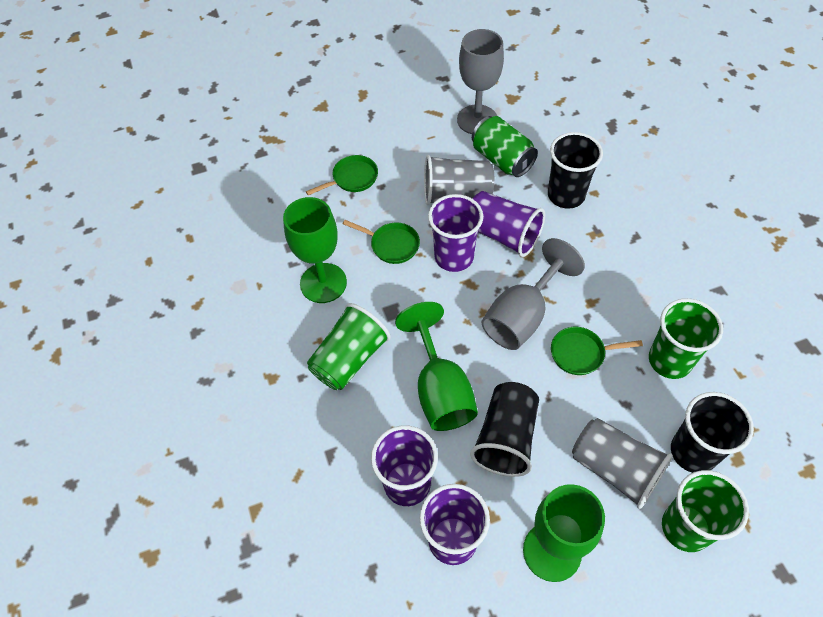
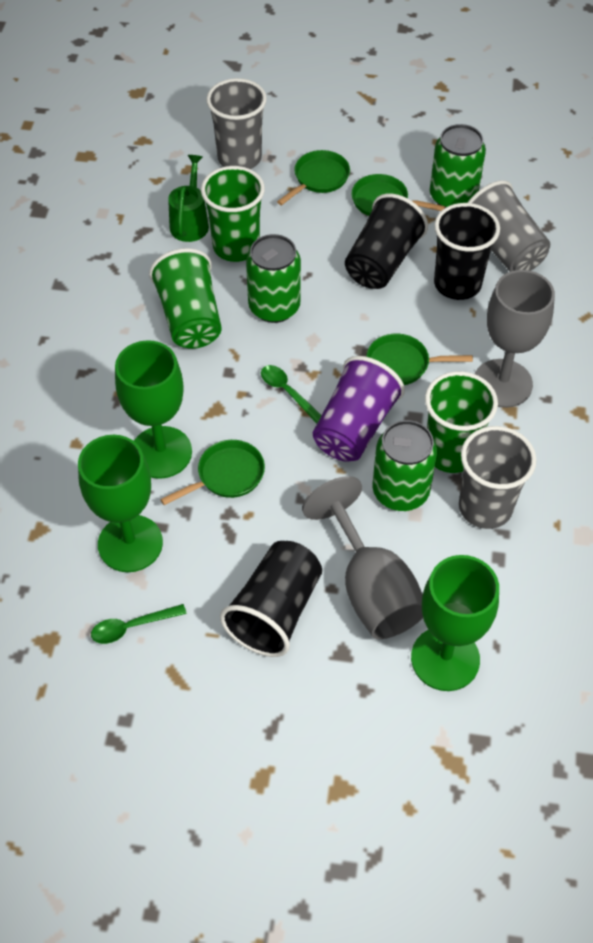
green can: [472,116,538,177] = 1 -> [246,234,301,323] [373,420,437,511] [430,124,486,208] = 3
green pan: [306,155,378,195] [343,220,420,264] [551,327,643,375] = 3 -> [160,440,265,505] [277,150,350,205] [351,174,445,216] [366,333,473,385] = 4
green spoon: none = 0 -> [91,604,187,644] [261,365,322,424] = 2
green watering can: none = 0 -> [168,155,209,242] = 1
grey cup: [424,155,494,205] [572,418,673,509] = 2 -> [206,78,267,169] [459,426,537,529] [467,180,550,272] = 3
purple cup: [371,425,438,506] [420,484,490,565] [428,194,483,272] [473,191,545,257] = 4 -> [313,356,405,462] = 1

